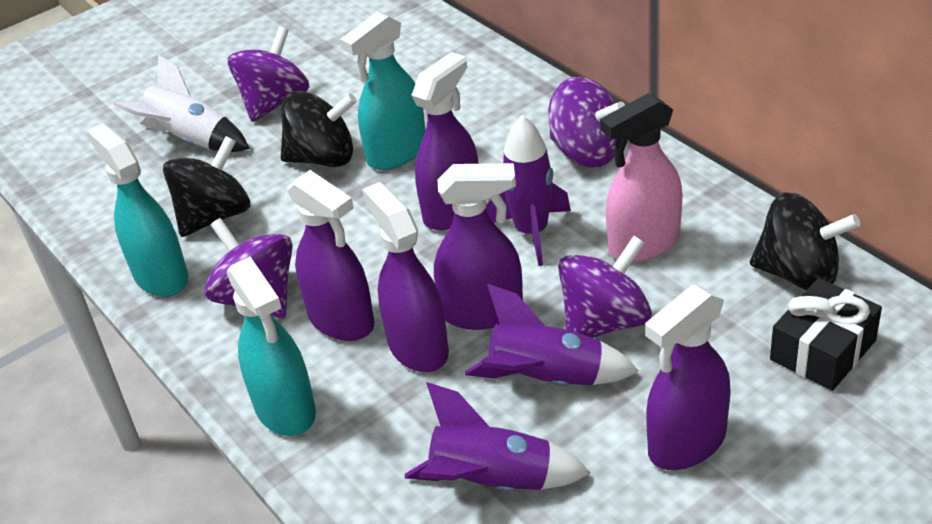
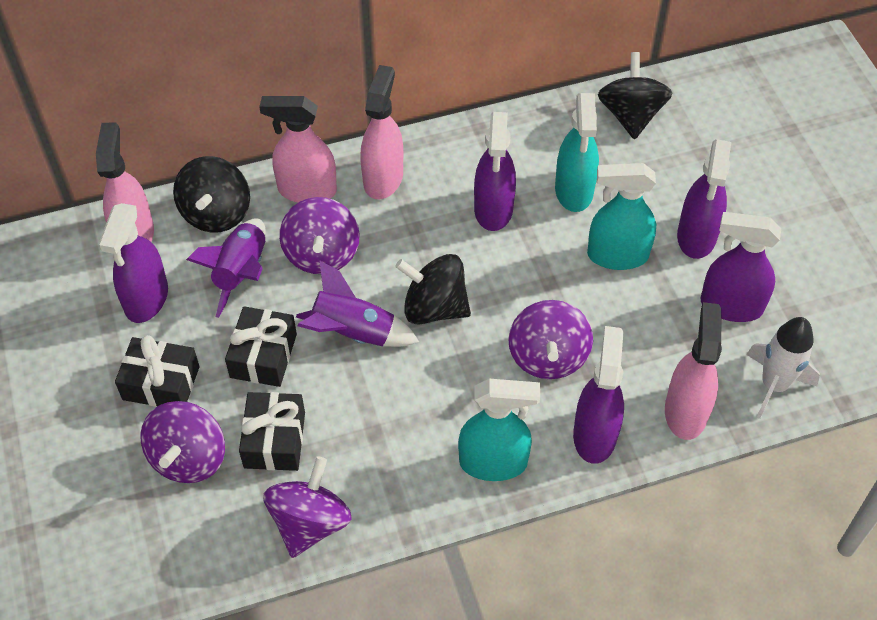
black gift: [770,278,882,391] = 1 -> [115,335,200,407] [225,306,297,387] [239,392,305,471] = 3
pink spray bottle: [600,93,682,262] = 1 -> [96,122,154,242] [259,96,337,203] [360,65,403,199] [665,302,722,440] = 4
purple rocket: [405,382,590,492] [465,284,639,386] [486,115,571,266] = 3 -> [186,218,266,318] [296,260,419,347] = 2

